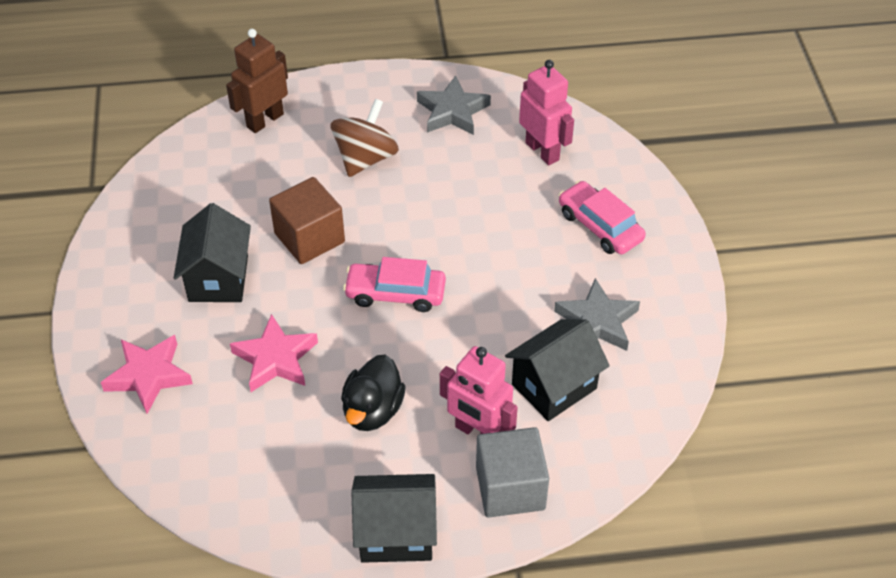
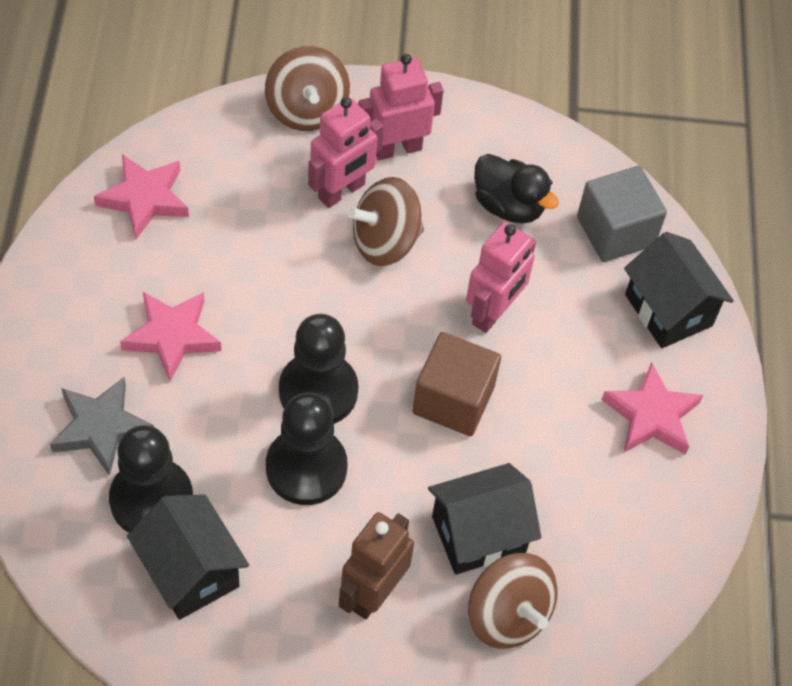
black pawn: none = 0 -> [109,425,193,533] [266,393,347,505] [279,314,358,424] = 3
brown spinning top: [331,99,399,177] = 1 -> [265,46,350,131] [348,177,424,266] [468,553,558,648] = 3
grey star: [417,75,491,135] [554,278,640,351] = 2 -> [50,377,154,476] = 1
pink car: [343,257,446,312] [559,181,646,254] = 2 -> none = 0
pink robot: [440,346,518,435] [519,60,574,165] = 2 -> [308,97,384,208] [358,54,444,160] [466,222,536,333] = 3
pink star: [100,335,193,414] [230,314,318,392] = 2 -> [94,154,189,239] [120,292,221,381] [602,362,703,455] = 3

